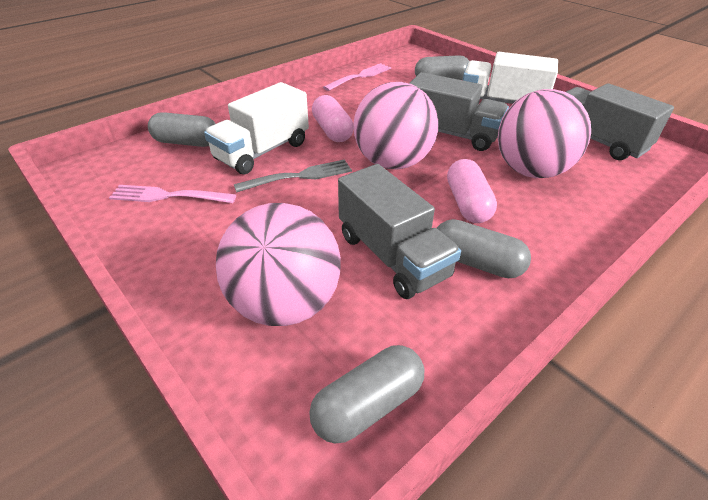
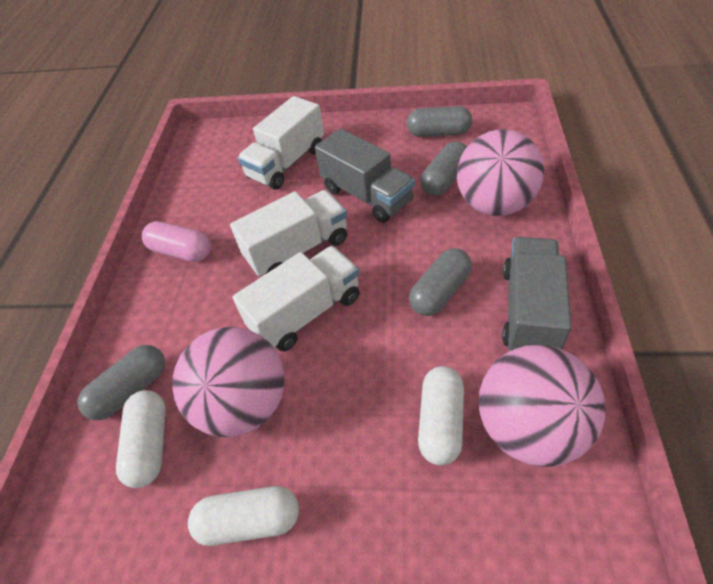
grey fork: [234,159,352,193] = 1 -> none = 0
grey truck: [338,164,461,299] [409,72,509,151] [566,83,674,160] = 3 -> [315,128,415,223] [502,237,572,351] = 2
pink capsule: [312,95,354,142] [447,159,497,223] = 2 -> [142,221,211,262] = 1
pink fork: [109,185,236,203] [323,63,391,91] = 2 -> none = 0
white capsule: none = 0 -> [116,390,166,488] [188,486,299,546] [418,366,464,465] = 3
white truck: [204,82,309,174] [463,52,558,104] = 2 -> [230,190,347,277] [233,246,360,351] [237,96,324,190] = 3

